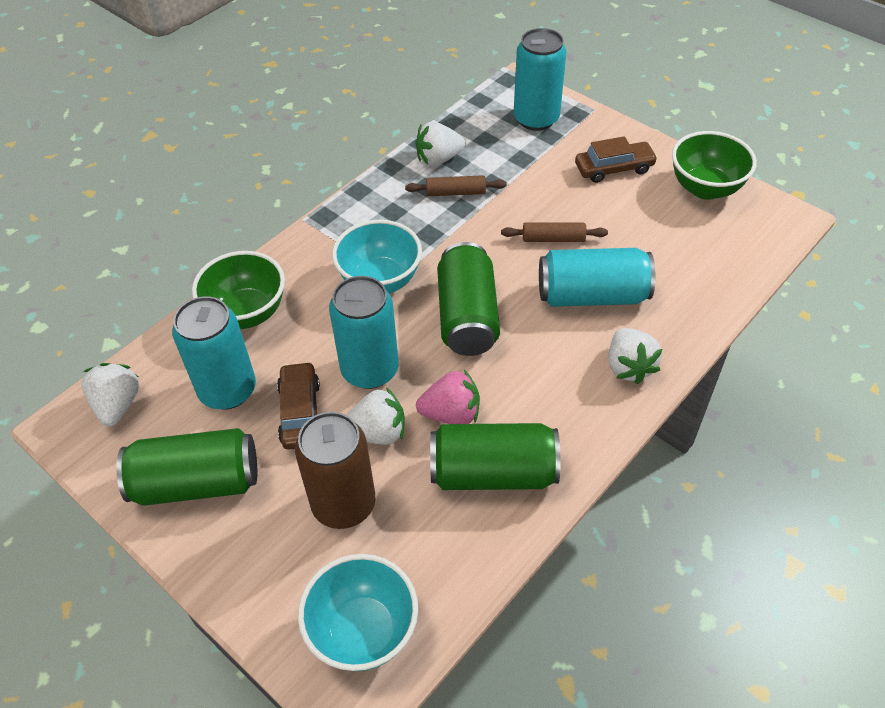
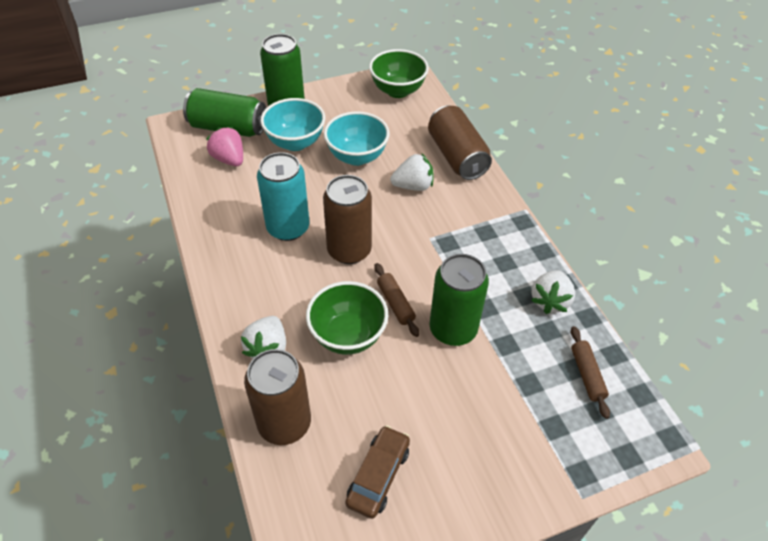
brown can: [295,412,375,529] = 1 -> [244,349,311,445] [323,175,372,264] [428,105,492,180] = 3
brown car: [277,362,320,450] [575,136,658,183] = 2 -> [345,425,410,519] = 1
turquoise can: [172,296,256,410] [329,276,399,389] [514,28,566,131] [539,248,655,307] = 4 -> [257,152,309,241] = 1
white strawberry: [82,363,139,426] [347,387,405,445] [416,121,465,166] [608,328,662,384] = 4 -> [241,316,286,359] [390,153,434,191] [531,270,575,314] = 3

